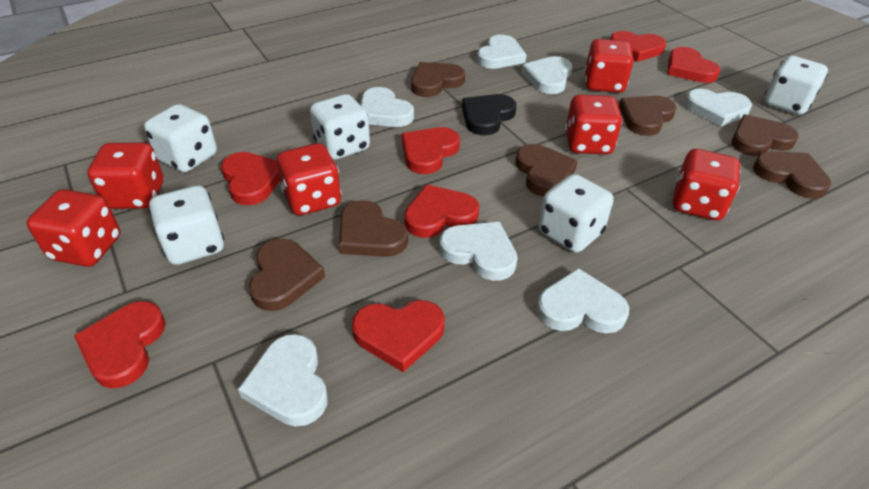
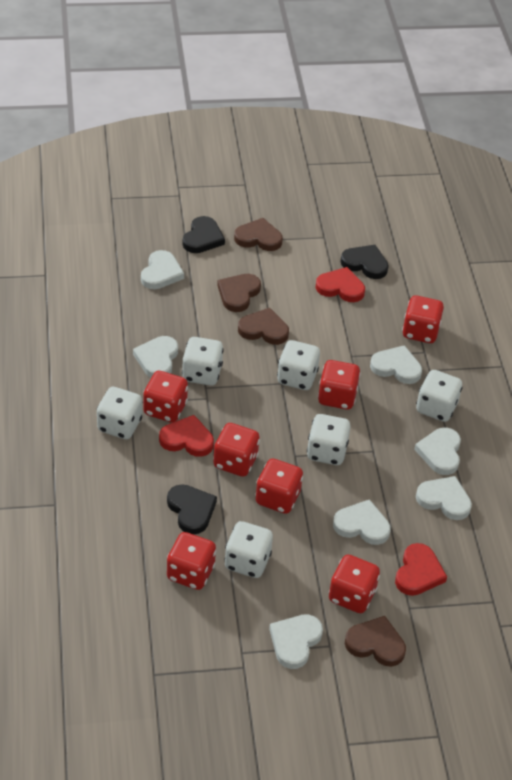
black heart: [462,94,517,135] = 1 -> [167,485,217,534] [183,216,225,253] [340,245,389,279] = 3
brown heart: [249,238,325,311] [339,200,408,257] [411,62,465,97] [515,144,578,197] [619,96,677,136] [732,114,799,156] [753,151,831,199] = 7 -> [217,274,261,312] [234,218,283,251] [238,308,289,345] [345,616,406,667] = 4
red dice: [27,189,120,267] [88,142,163,209] [277,143,341,215] [565,95,623,154] [585,39,633,93] [673,149,741,220] = 6 -> [143,371,188,423] [167,532,216,590] [213,423,260,477] [255,458,303,514] [318,360,361,410] [329,554,380,613] [402,295,444,343] = 7
red heart: [74,301,166,388] [221,152,280,205] [352,300,445,372] [402,127,460,174] [404,184,479,238] [610,31,666,62] [667,47,720,83] = 7 -> [159,415,214,457] [315,267,365,302] [395,543,447,596] = 3
white dice: [144,104,217,172] [149,185,224,265] [310,94,370,160] [538,174,614,253] [764,56,828,115] = 5 -> [97,387,142,439] [182,337,224,386] [224,521,273,578] [277,340,320,390] [307,414,351,465] [416,370,462,422] = 6

